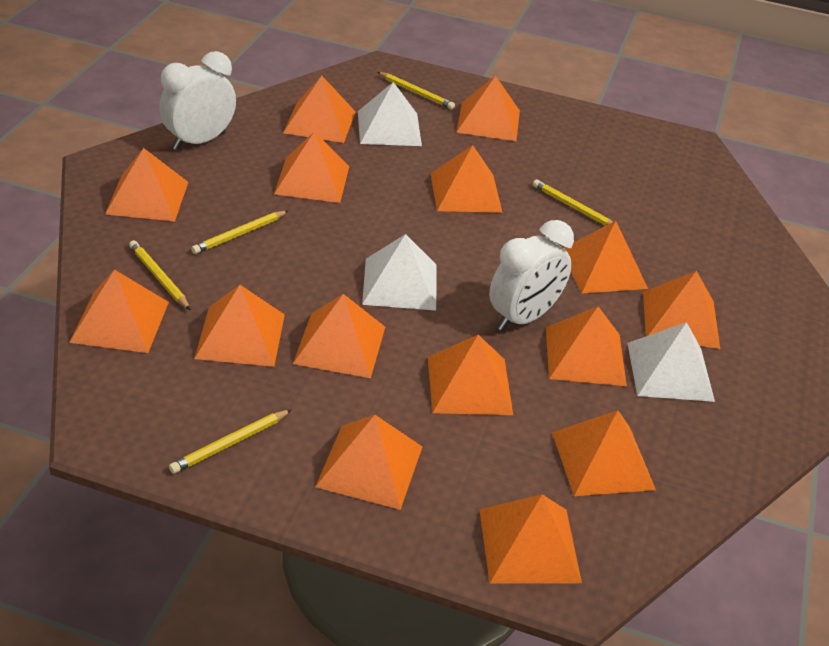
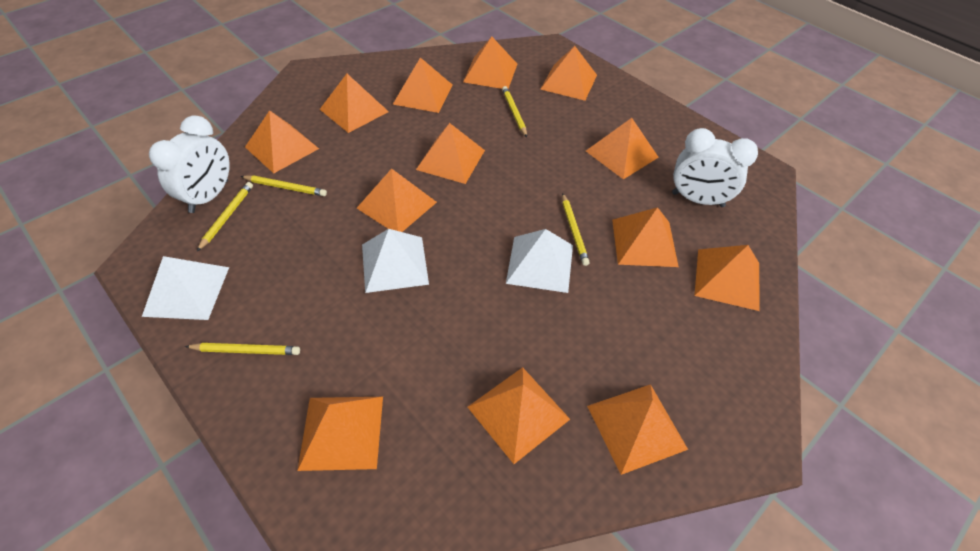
orange pyramid: [69,269,169,353] [105,148,188,221] [194,285,285,367] [274,132,349,203] [283,76,356,143] [293,294,385,378] [315,415,422,510] [428,335,513,415] [430,145,503,213] [456,76,520,141] [479,494,582,584] [546,306,627,386] [552,410,656,496] [564,221,648,294] [643,271,720,349] = 15 -> [245,110,319,173] [297,397,383,471] [319,74,389,133] [357,169,437,232] [393,57,453,113] [416,123,485,184] [463,37,517,89] [468,367,570,464] [540,46,597,101] [586,118,659,179] [587,384,688,475] [612,207,679,267] [694,245,759,311] = 13

